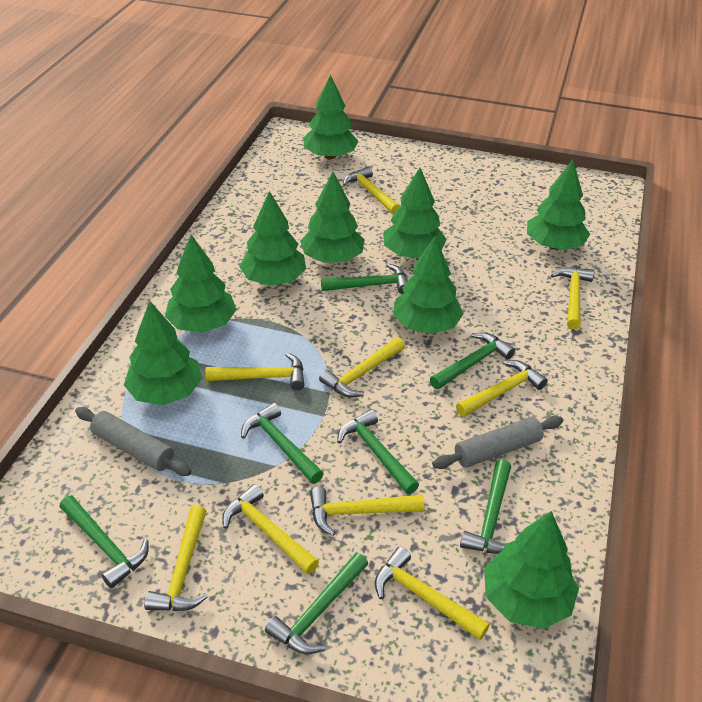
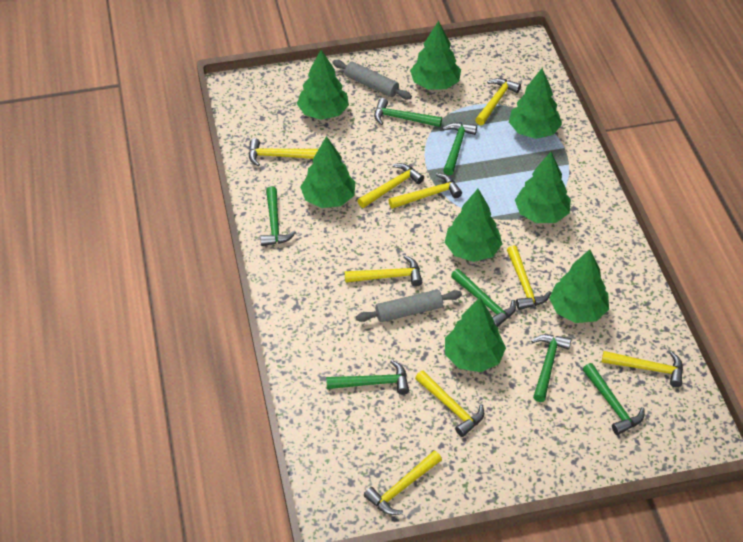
green tree: [124,301,202,405] [165,235,237,333] [239,191,306,286] [300,172,365,263] [303,74,358,159] [383,168,447,258] [393,236,464,334] [484,511,579,629] [527,160,590,250] = 9 -> [297,50,349,120] [300,136,355,208] [410,21,461,90] [445,189,502,262] [445,297,506,372] [509,68,562,139] [515,152,571,223] [549,249,609,323] = 8

